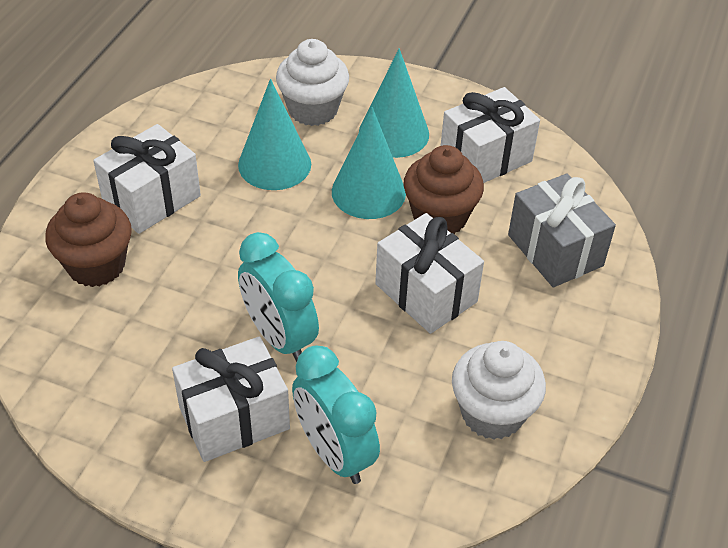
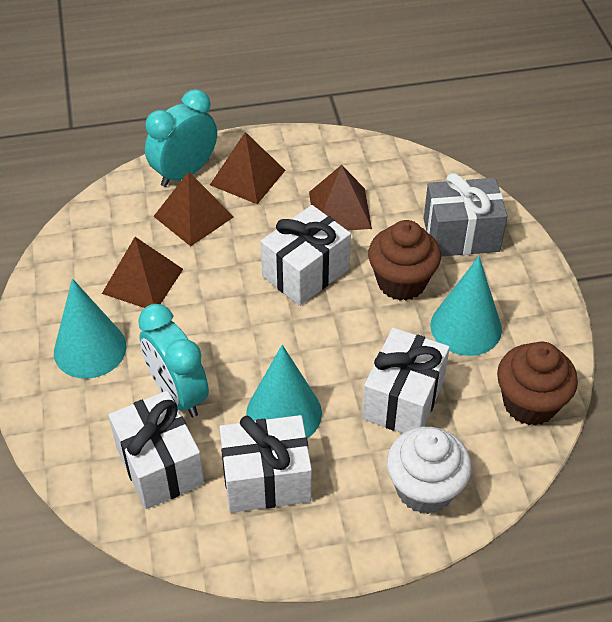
brown pyramid: none = 0 -> [102,237,183,308] [153,171,234,246] [210,132,285,204] [309,165,372,230] = 4
white cupcake: [276,39,349,126] [452,341,546,440] = 2 -> [387,427,472,514] = 1

